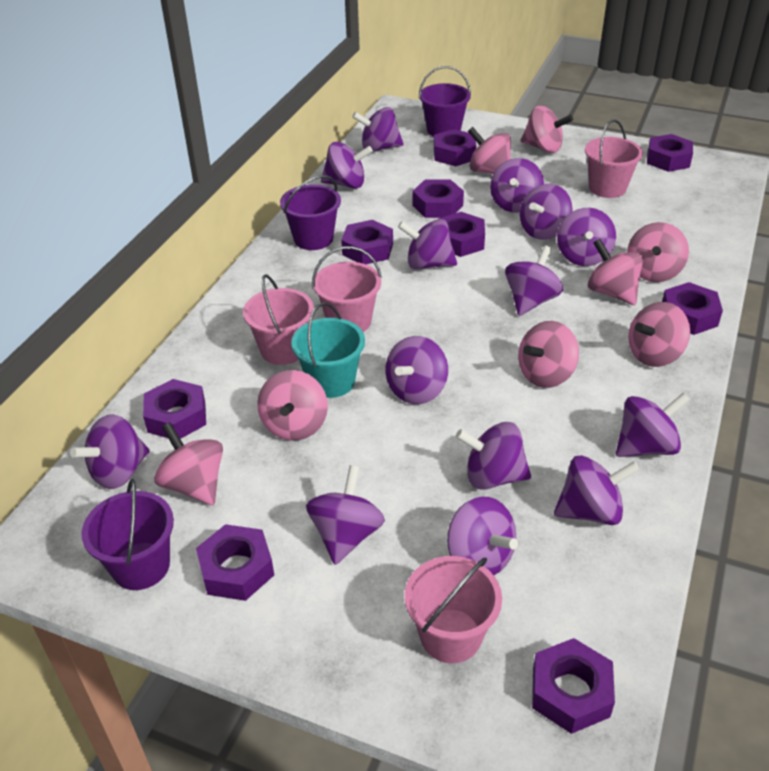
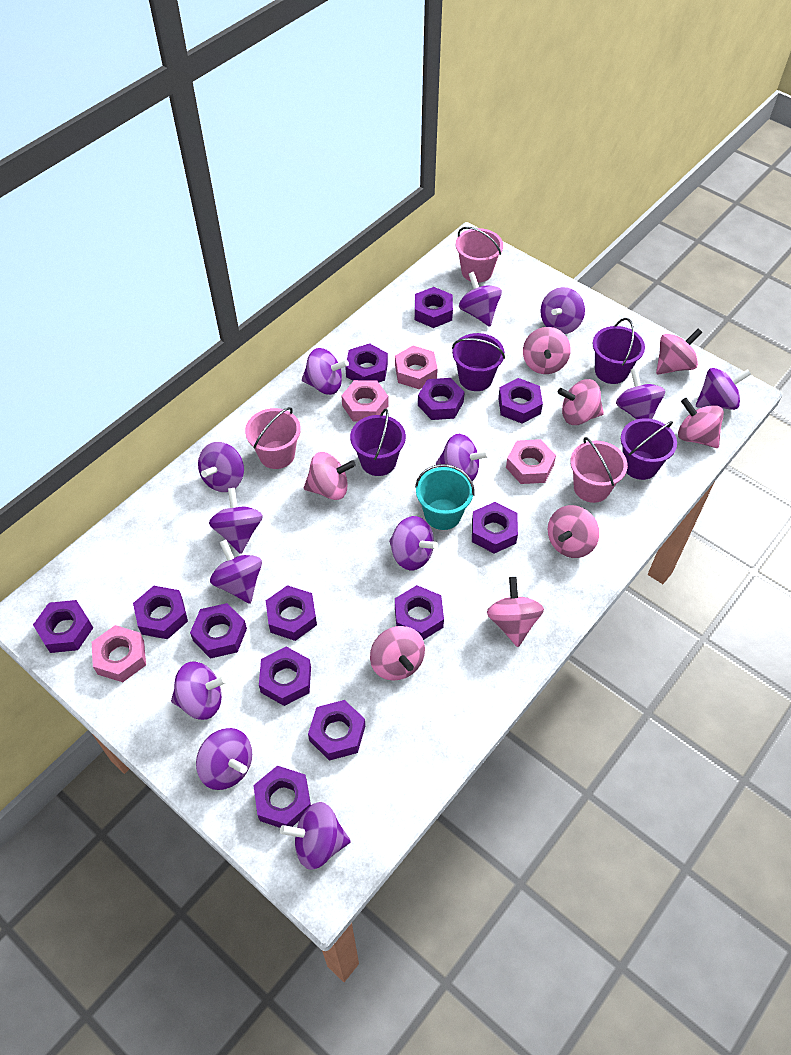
pink bucket: [243,274,314,365] [312,246,382,332] [405,556,502,663] [585,119,643,198] = 4 -> [245,407,301,469] [456,227,503,283] [570,437,628,503] = 3
pink nut: none = 0 -> [92,625,146,682] [341,380,388,421] [395,346,438,389] [506,439,556,484] = 4
purple bucket: [81,478,174,590] [280,175,341,250] [419,66,471,137] = 3 -> [350,409,406,476] [452,333,505,391] [593,318,645,384] [621,418,677,480] = 4
purple nut: [143,379,206,439] [196,524,274,601] [341,220,393,264] [412,179,464,218] [434,129,476,166] [438,212,485,257] [532,638,615,734] [647,134,693,172] [662,282,723,335] = 9 -> [33,600,93,653] [133,586,188,639] [190,603,247,659] [253,766,311,828] [259,647,311,706] [266,585,317,641] [308,700,365,761] [345,343,388,382] [395,585,444,640] [415,287,453,328] [418,378,465,420] [472,502,518,554] [498,378,543,424] = 13
purple spinning top: [70,414,149,489] [306,465,385,565] [321,142,373,189] [352,107,404,152] [385,336,448,404] [398,219,457,269] [447,497,518,575] [456,422,531,490] [490,158,544,213] [505,245,563,316] [520,184,573,240] [554,456,640,525] [557,208,616,266] [616,393,690,457] = 14 -> [171,662,227,720] [196,728,252,790] [198,442,244,492] [209,488,263,554] [210,540,262,604] [280,802,351,870] [302,348,349,395] [389,516,438,570] [436,434,489,481] [459,272,502,327] [540,287,585,334] [616,368,665,419] [696,368,751,410] = 13

